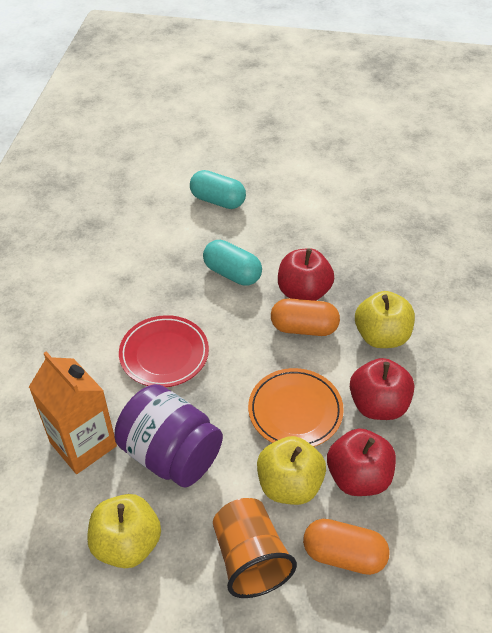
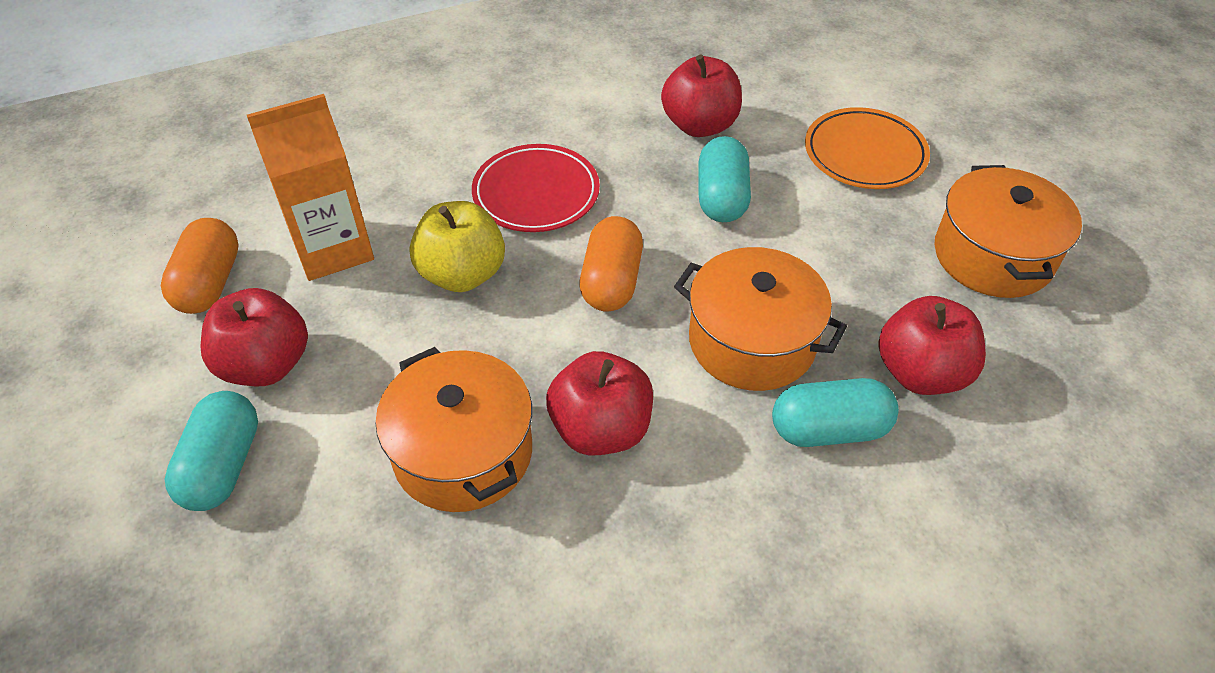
orange cup: [213,498,297,598] = 1 -> none = 0
orange pot: none = 0 -> [375,347,532,512] [674,247,847,391] [934,165,1082,298] = 3
purple jar: [115,384,223,488] = 1 -> none = 0
red apple: [278,248,334,301] [327,429,396,496] [350,358,414,420] = 3 -> [200,288,308,386] [546,351,653,455] [661,54,742,137] [878,296,986,395] = 4
turquoise capsule: [190,170,246,209] [203,240,262,286] = 2 -> [165,391,258,511] [699,136,751,222] [772,378,899,447] = 3
yellow apple: [87,494,161,568] [257,436,326,505] [355,291,415,348] = 3 -> [410,201,505,292] = 1

